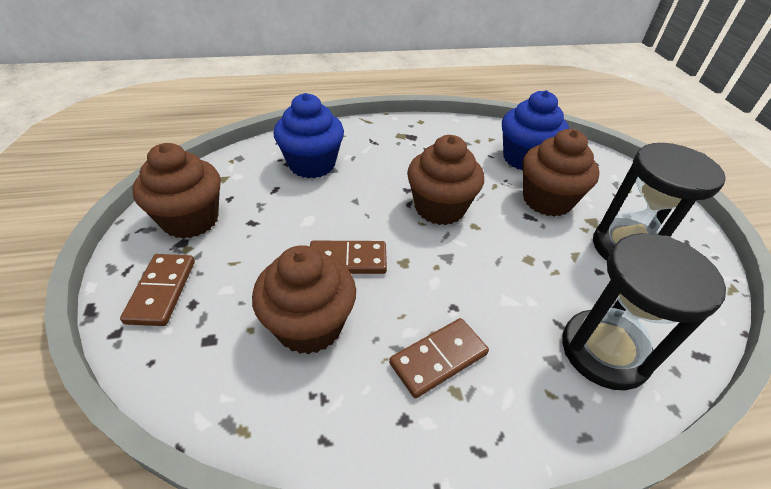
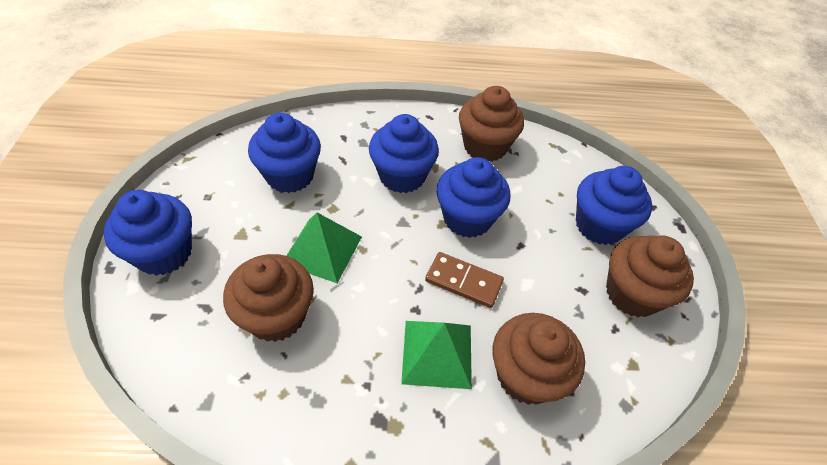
black hourglass: [562,233,726,390] [593,143,726,261] = 2 -> none = 0
blue cupcake: [273,93,344,178] [502,90,569,171] = 2 -> [104,190,192,276] [248,112,321,193] [369,114,439,193] [436,157,511,238] [576,166,652,245] = 5
brown domino: [120,254,195,326] [310,241,387,274] [389,318,489,398] = 3 -> [425,252,504,308] = 1
green pyramid: none = 0 -> [286,213,362,283] [401,321,472,389] = 2

